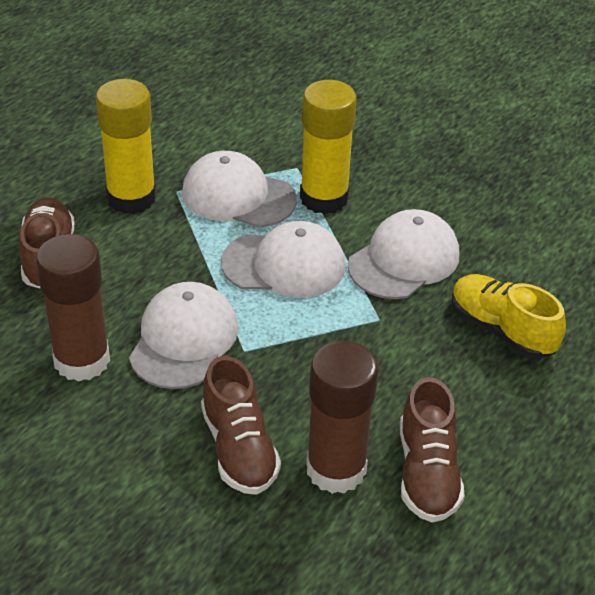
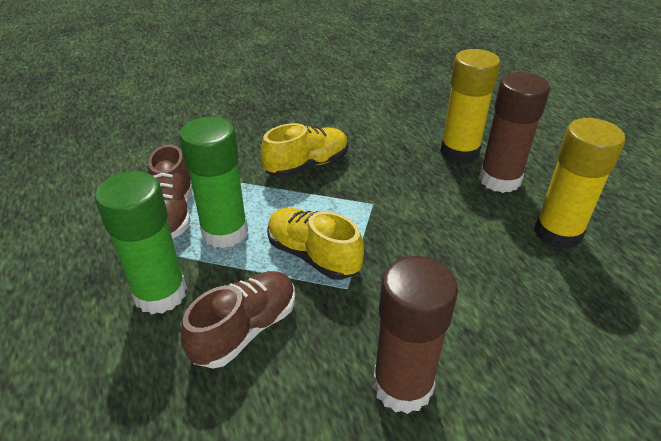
brown shoe: [19,197,75,289] [201,356,281,495] [400,377,465,523] = 3 -> [148,144,192,239] [181,271,295,368] = 2
green glue stick: none = 0 -> [95,171,187,314] [179,117,248,248] = 2
white cap: [129,282,238,389] [182,151,297,228] [221,221,346,298] [348,209,459,299] = 4 -> none = 0
yellow shoe: [452,274,566,359] = 1 -> [260,123,348,177] [267,208,364,280] = 2

